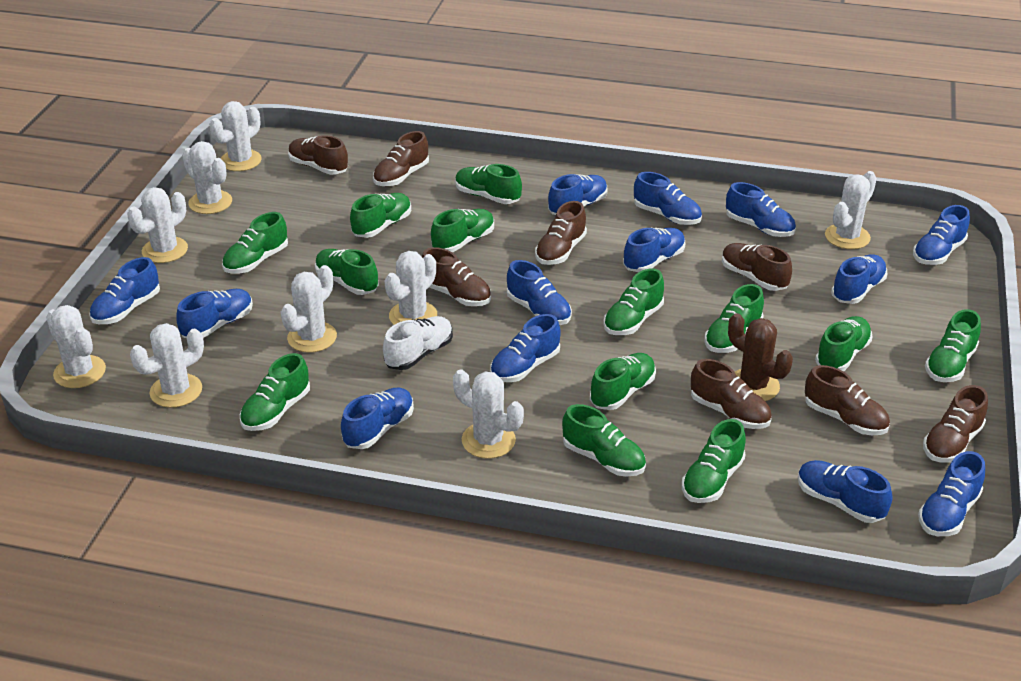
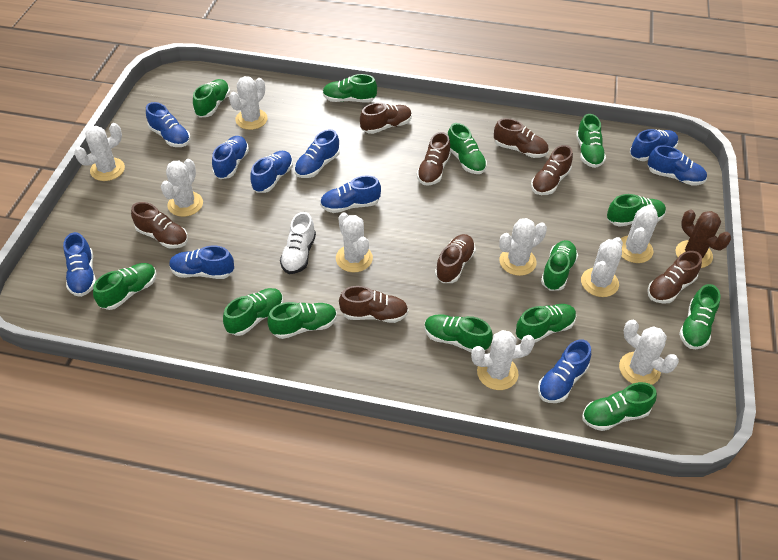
blue shoe: [89,257,160,324] [176,289,253,338] [341,388,414,449] [490,314,561,382] [507,260,572,325] [548,174,607,215] [623,228,685,272] [634,172,702,225] [726,182,796,237] [798,460,892,523] [831,255,887,304] [913,205,970,265] [918,451,985,536] = 13 -> [63,232,96,297] [146,102,190,147] [169,246,234,279] [212,136,249,179] [250,151,293,193] [294,129,340,178] [320,175,381,213] [538,339,591,403] [630,129,678,161] [648,145,707,186] = 10

